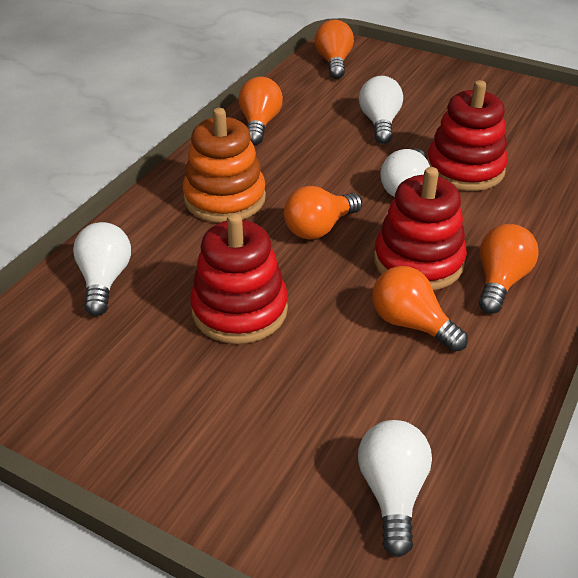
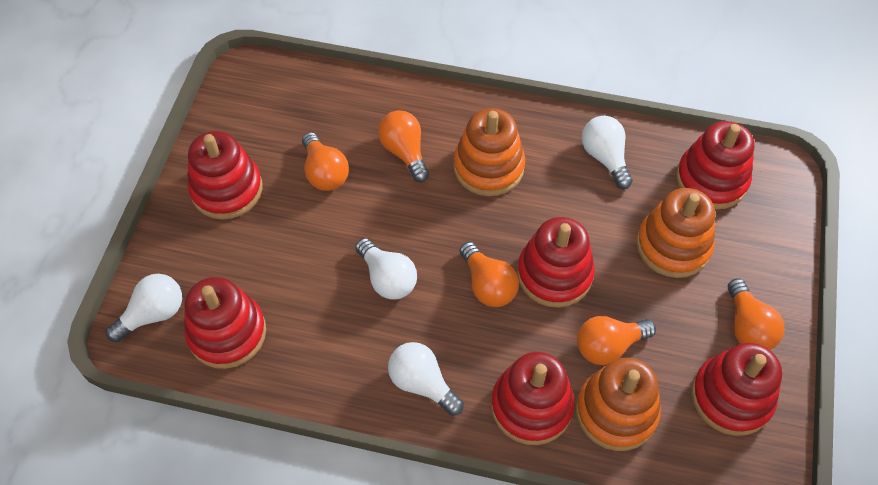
orange stacking toy: [183,108,266,223] = 1 -> [453,108,525,196] [576,358,661,451] [636,188,715,278] = 3
red stacking toy: [190,213,288,344] [374,167,467,290] [427,80,508,191] = 3 -> [184,277,266,369] [187,131,263,220] [491,352,574,445] [517,217,595,308] [676,121,754,210] [691,342,782,436] = 6

